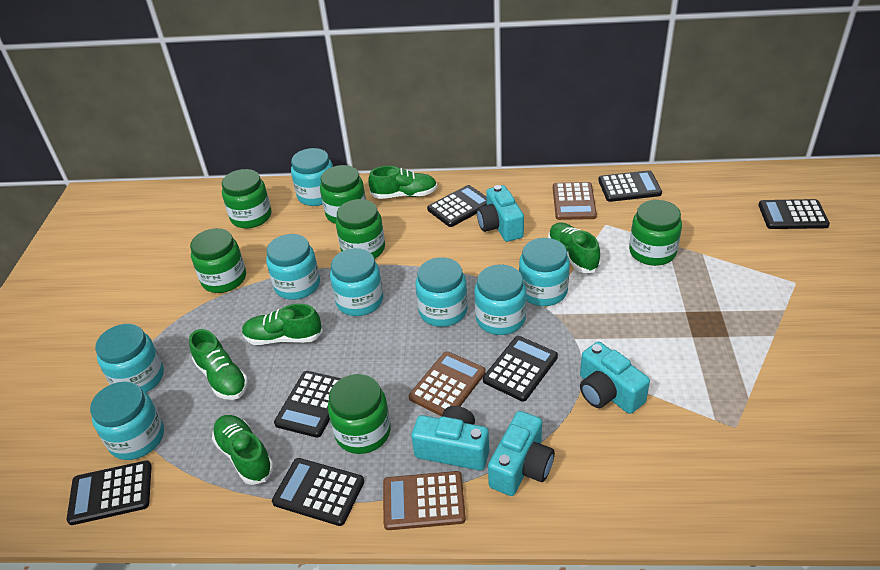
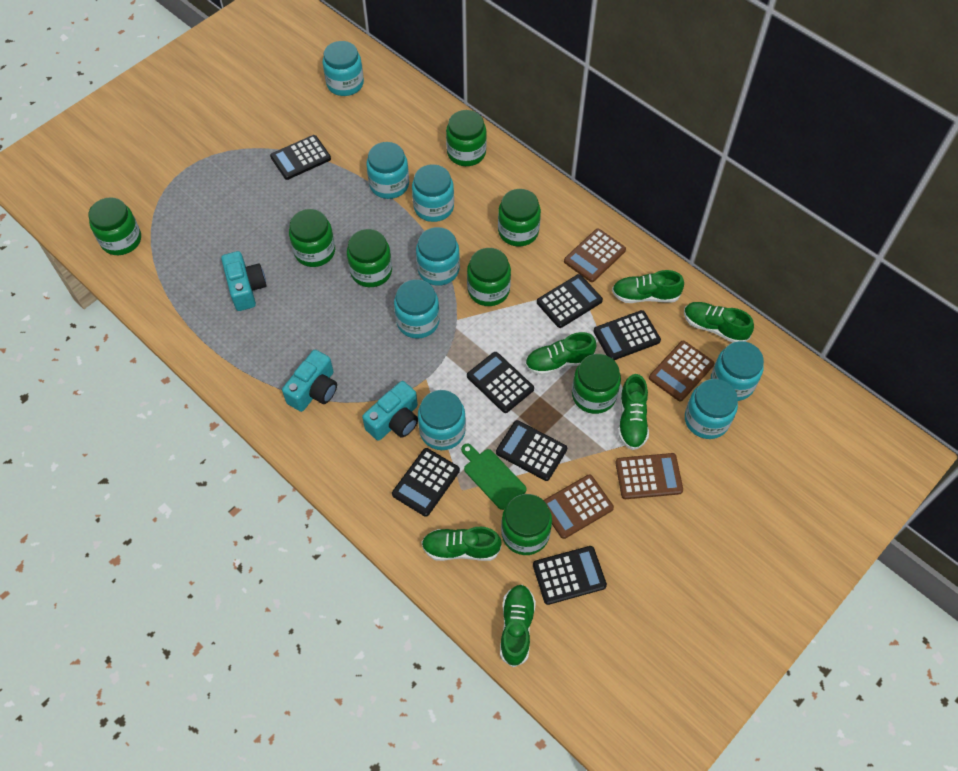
brown calculator: [383,471,466,530] [409,351,486,416] [553,182,597,220] = 3 -> [544,474,614,539] [564,229,626,282] [615,453,683,499] [649,341,715,401] = 4
green cutting board: none = 0 -> [461,444,527,510] = 1
green jar: [190,228,246,293] [222,169,271,228] [320,165,366,224] [328,374,391,454] [336,199,385,259] [629,200,682,266] = 6 -> [88,197,141,255] [289,209,335,267] [347,229,392,287] [446,110,487,166] [467,248,511,306] [498,189,541,247] [501,494,552,555] [572,354,621,414] = 8
green shoe: [189,329,248,400] [212,415,274,485] [242,304,323,345] [368,166,437,199] [548,222,600,273] = 5 -> [421,527,502,561] [500,585,536,667] [525,332,596,375] [612,270,684,303] [619,374,649,450] [684,302,754,343] = 6
turquoise camera: [411,406,489,471] [477,185,524,242] [488,411,555,496] [580,342,650,414] = 4 -> [221,251,266,311] [282,350,337,412] [362,381,418,441] = 3

